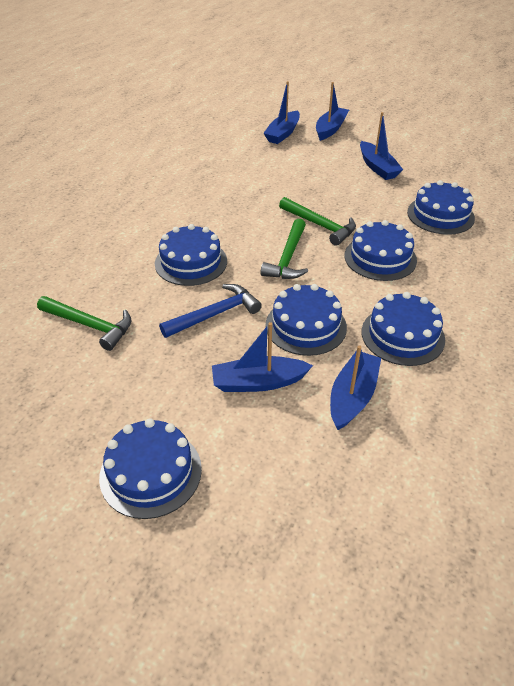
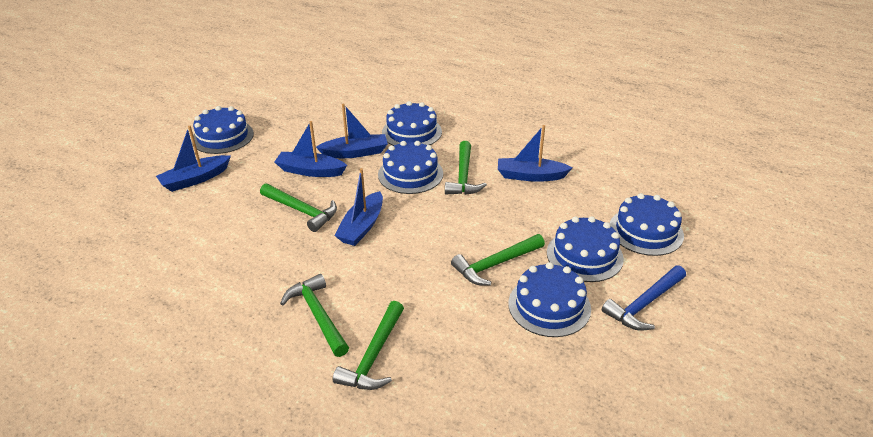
green hammer: [37,296,131,351] [260,219,308,279] [279,197,356,246] = 3 -> [260,183,337,232] [280,274,349,357] [333,301,404,390] [445,141,487,195] [451,234,545,286] = 5

